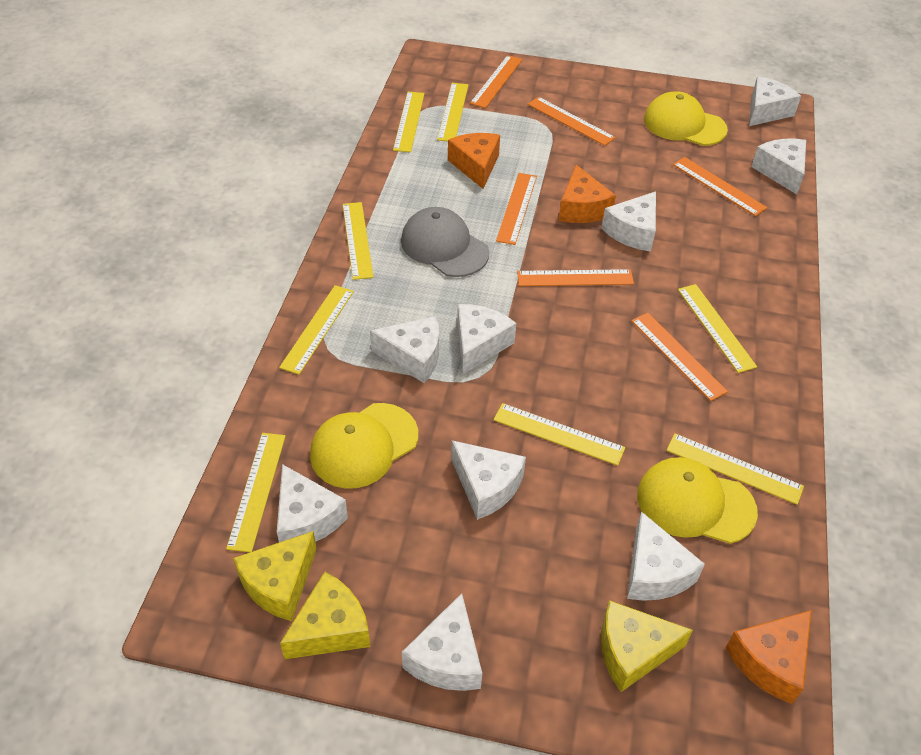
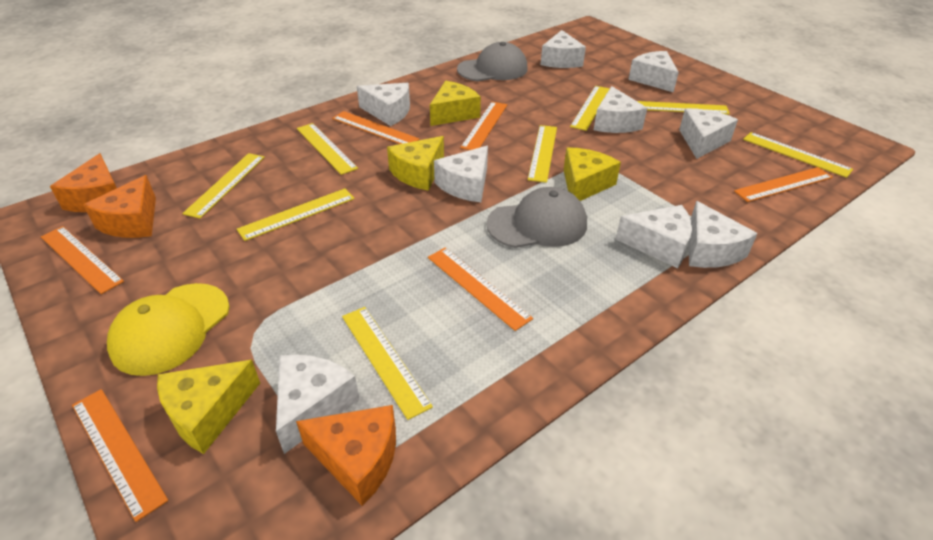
grey cap: [401,207,489,277] = 1 -> [457,42,528,81] [486,187,587,248] = 2
yellow cap: [310,403,418,489] [637,457,758,544] [644,91,728,146] = 3 -> [107,283,229,376] = 1
yellow cheese: [233,531,317,621] [280,572,370,659] [601,600,693,692] = 3 -> [157,360,260,454] [387,136,444,191] [430,81,481,126] [563,147,621,201] = 4

